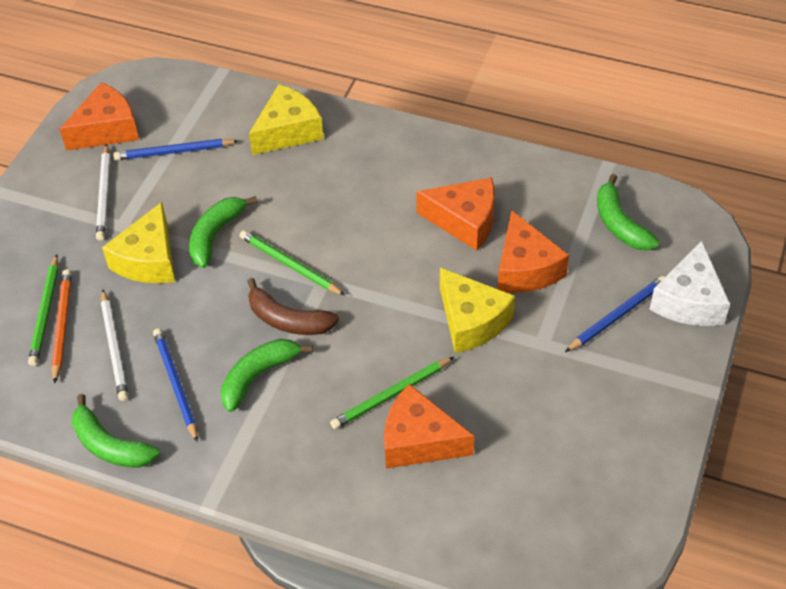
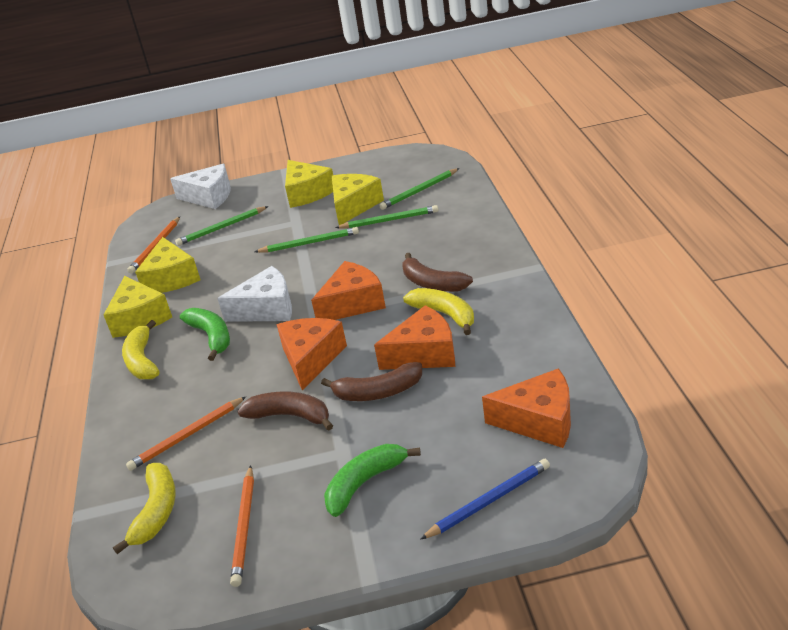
blue pencil: [113,139,238,160] [153,328,198,442] [565,276,665,352] = 3 -> [420,459,550,540] = 1
brown banana: [247,278,339,335] = 1 -> [237,391,333,431] [321,362,422,401] [402,253,473,292] = 3
green banana: [72,394,160,468] [189,196,258,268] [221,339,313,412] [597,174,659,251] = 4 -> [180,308,230,361] [324,444,421,517] = 2
green pencil: [28,254,58,366] [240,230,345,295] [330,357,454,429] = 3 -> [175,206,268,246] [255,227,359,253] [335,205,438,229] [379,168,459,210] = 4
orange pencil: [51,269,72,384] = 1 -> [126,397,246,471] [127,217,180,273] [230,465,254,587] = 3
white cheese: [649,241,730,326] = 1 -> [170,164,231,209] [217,266,292,322] = 2
white pencil: [96,144,110,241] [101,290,128,401] = 2 -> none = 0
yellow banana: none = 0 -> [113,463,176,554] [122,320,160,379] [403,288,474,335] = 3
yellow cheese: [102,202,175,283] [249,84,324,155] [440,268,515,353] = 3 -> [104,276,172,338] [135,237,200,293] [285,160,333,208] [332,174,384,225] = 4

